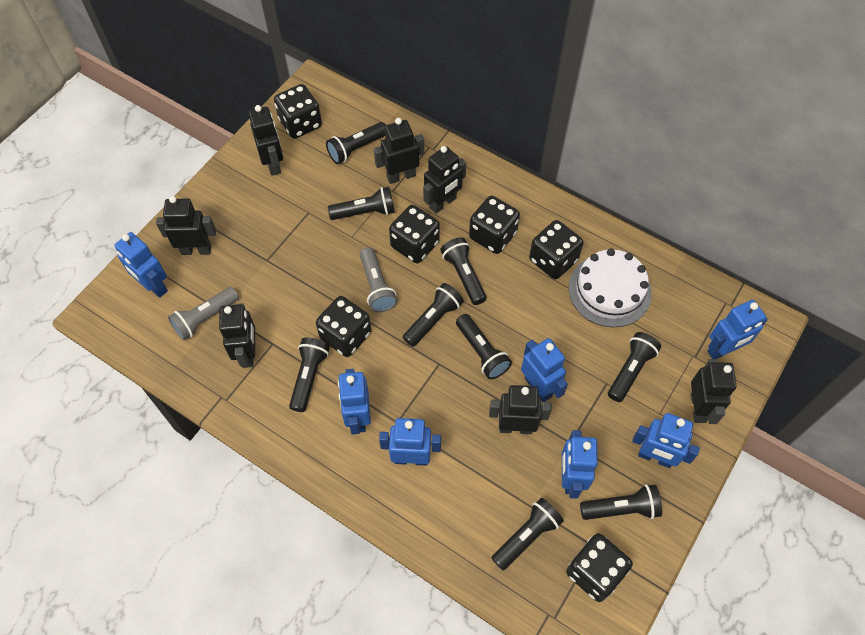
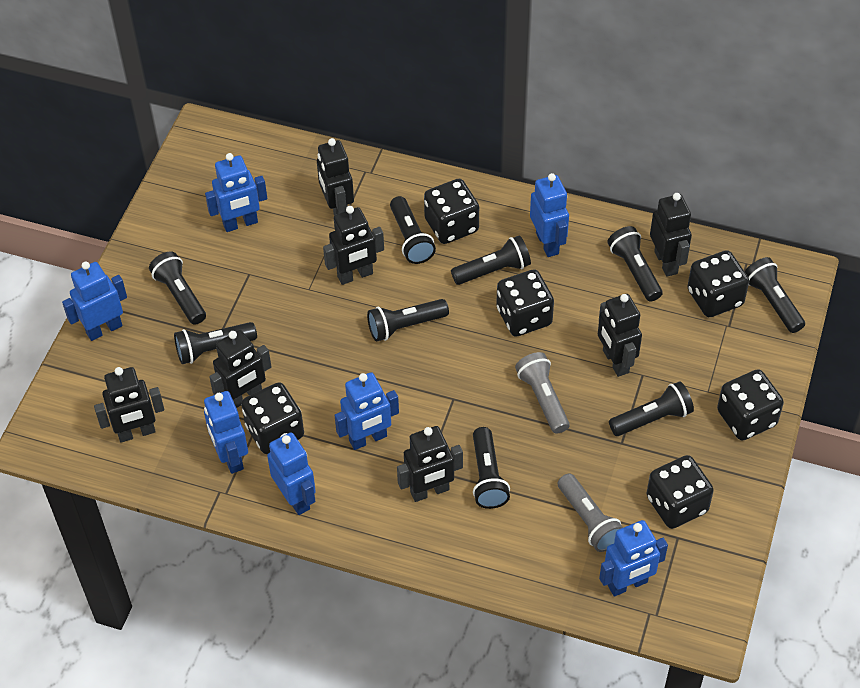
white cake: [569,248,652,327] = 1 -> none = 0

